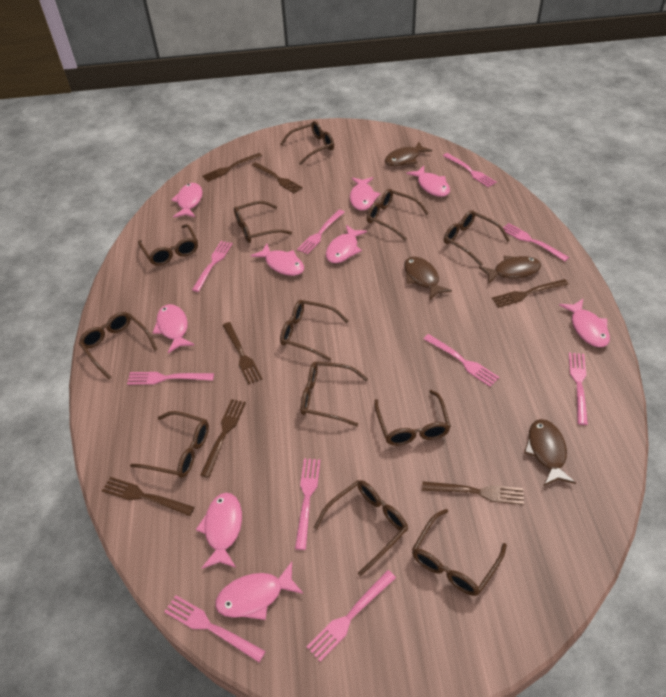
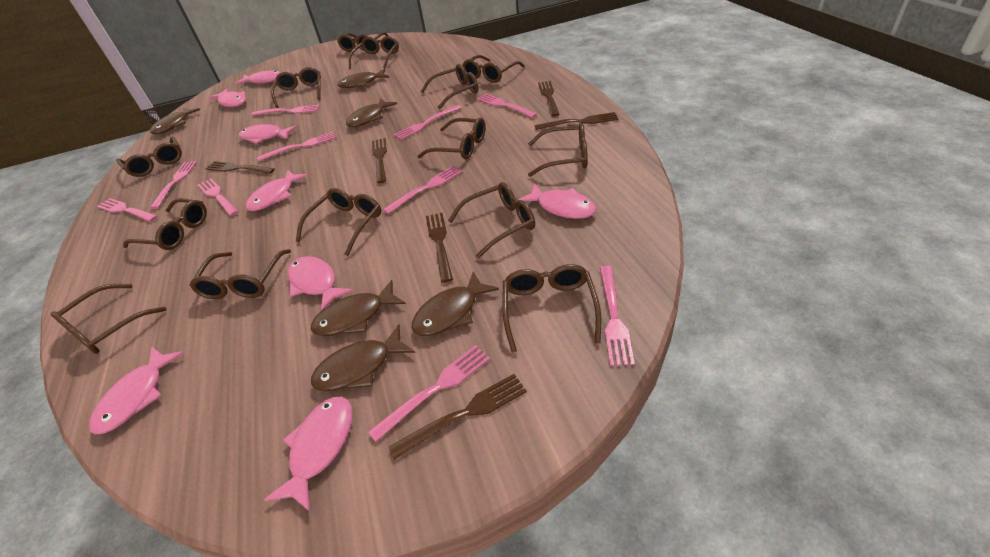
brown fish: [385,141,432,166] [404,257,452,300] [479,256,541,284] [524,419,576,486] = 4 -> [150,107,200,134] [311,280,406,336] [311,324,415,391] [337,69,389,88] [346,99,397,127] [412,271,499,336] = 6
brown fork: [102,477,194,516] [200,399,246,478] [202,153,262,182] [222,322,262,385] [251,162,303,194] [422,481,524,505] [492,279,569,308] = 7 -> [205,161,275,174] [372,138,387,183] [389,374,527,460] [426,213,453,283] [535,112,618,130] [538,81,560,117] = 6
brown glasses: [79,312,158,379] [130,411,209,478] [138,224,198,266] [234,201,292,243] [280,121,334,165] [280,300,349,361] [301,362,368,426] [314,480,408,576] [367,189,429,240] [374,390,451,446] [412,509,507,596] [444,210,510,266] = 12 -> [51,284,167,354] [116,136,182,177] [123,198,207,250] [189,249,291,299] [271,67,321,108] [296,188,381,256] [337,32,389,52] [349,36,399,69] [417,117,486,160] [420,64,478,109] [448,182,535,259] [462,55,524,83] [502,264,601,353] [528,123,588,177] = 14
pink fish: [153,304,194,353] [171,183,202,218] [196,493,242,569] [215,562,303,620] [251,243,304,276] [326,225,367,263] [350,177,381,211] [406,166,450,197] [559,299,610,347] = 9 -> [89,347,184,434] [209,89,246,107] [235,70,282,85] [239,124,297,144] [246,170,308,211] [264,397,353,512] [288,256,353,311] [518,184,596,219] = 8

